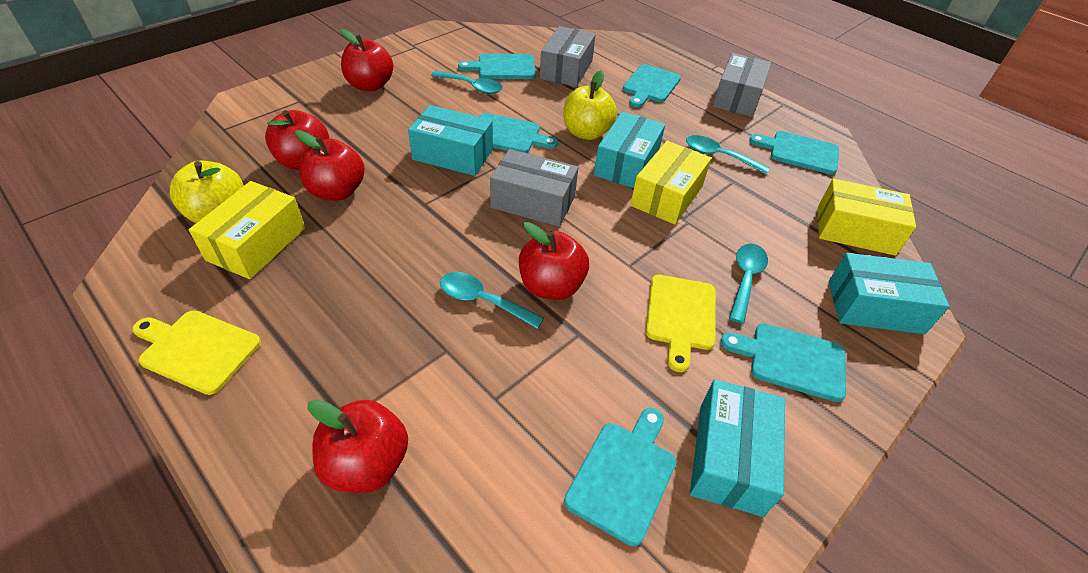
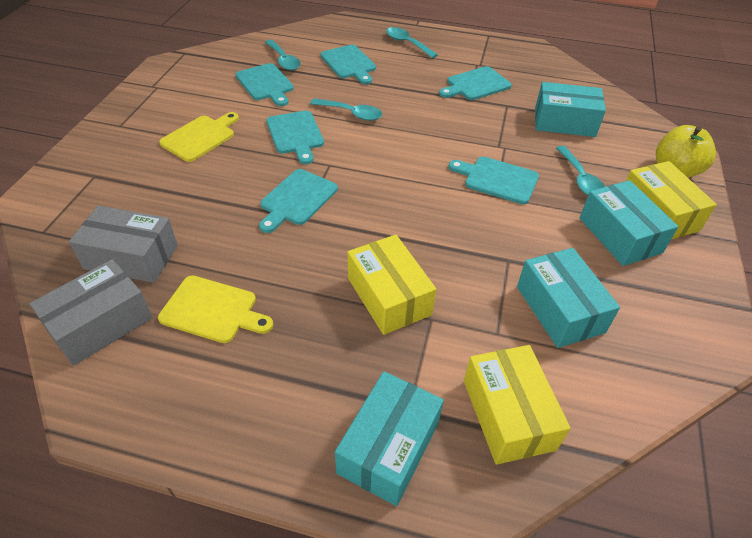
grey box: [490,149,578,227] [540,26,596,87] [713,53,772,117] = 3 -> [30,259,153,366] [69,205,178,283] = 2
red apple: [265,110,329,170] [295,130,365,201] [308,399,408,493] [340,29,394,91] [519,222,589,300] = 5 -> none = 0
yellow apple: [170,161,244,223] [563,70,617,140] = 2 -> [656,125,716,177] = 1

